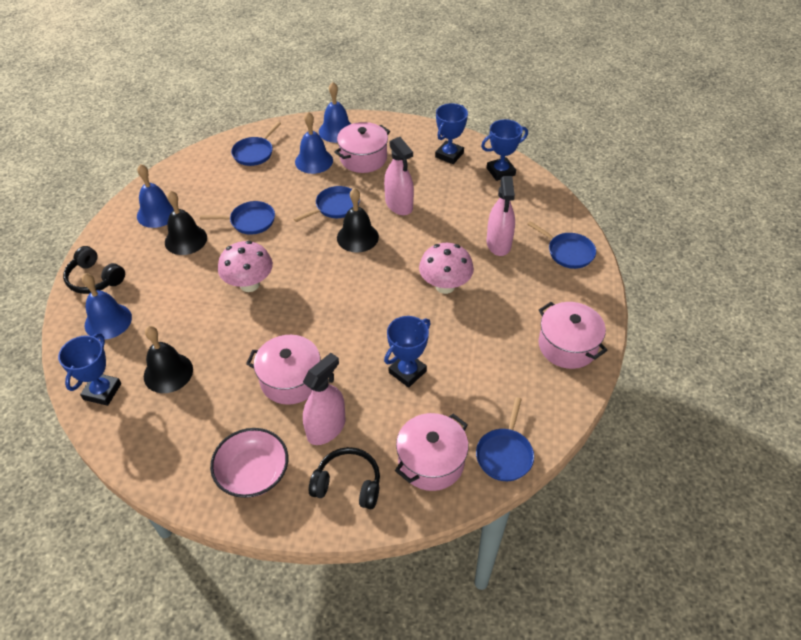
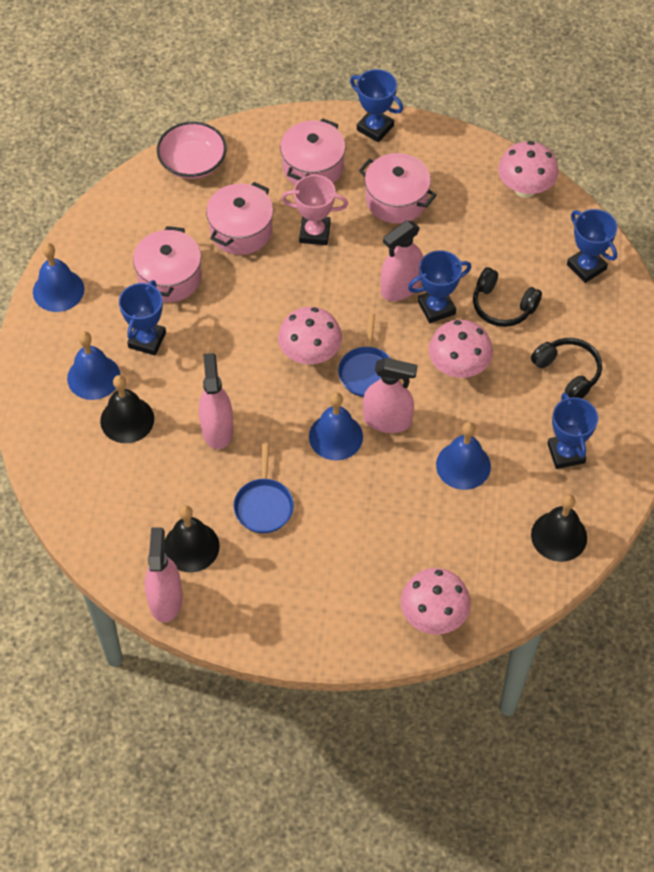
blue pan: [200,201,275,235] [231,122,281,166] [294,186,360,222] [476,397,534,481] [527,221,596,269] = 5 -> [233,443,294,533] [338,313,391,397] = 2
blue trophy: [58,333,121,406] [384,316,430,388] [435,103,468,164] [481,119,528,181] = 4 -> [119,280,166,356] [350,69,403,142] [408,250,471,323] [547,393,598,469] [567,209,617,283] = 5
pink mushroom: [218,241,273,292] [419,243,474,294] = 2 -> [278,307,342,365] [401,568,471,635] [429,320,493,378] [498,141,559,198] = 4
pink spray bottle: [303,353,346,445] [384,137,414,215] [487,176,515,256] = 3 -> [145,528,183,623] [199,353,233,449] [363,358,418,433] [381,221,423,301] = 4
pink trophy: none = 0 -> [281,175,348,245] = 1

